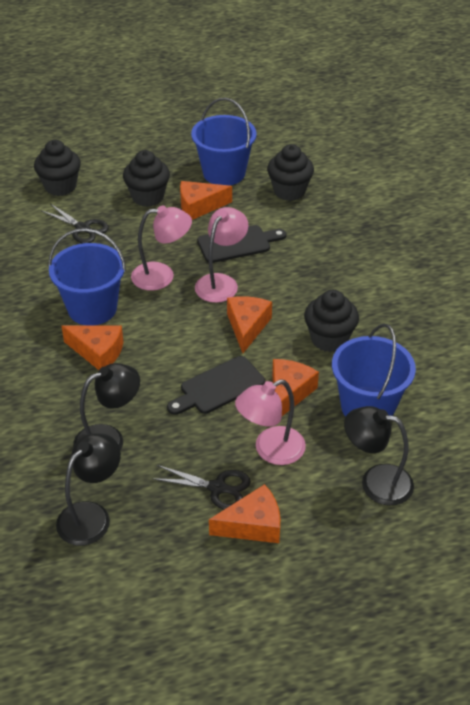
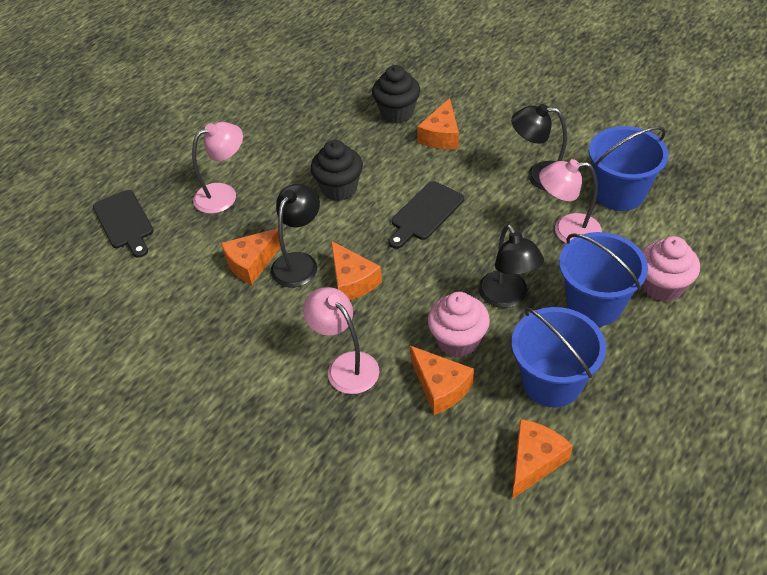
black cupcake: [34,140,81,196] [123,150,170,207] [267,144,314,201] [304,290,359,352] = 4 -> [311,140,363,201] [372,65,420,123] = 2
black scissors: [42,204,109,243] [152,465,251,510] = 2 -> none = 0
pink cupcake: none = 0 -> [428,292,490,358] [642,236,700,302] = 2

